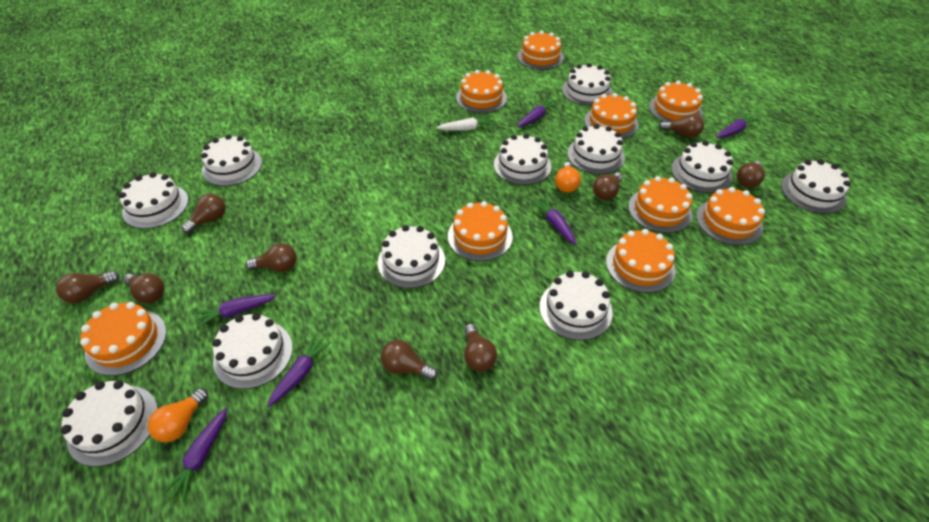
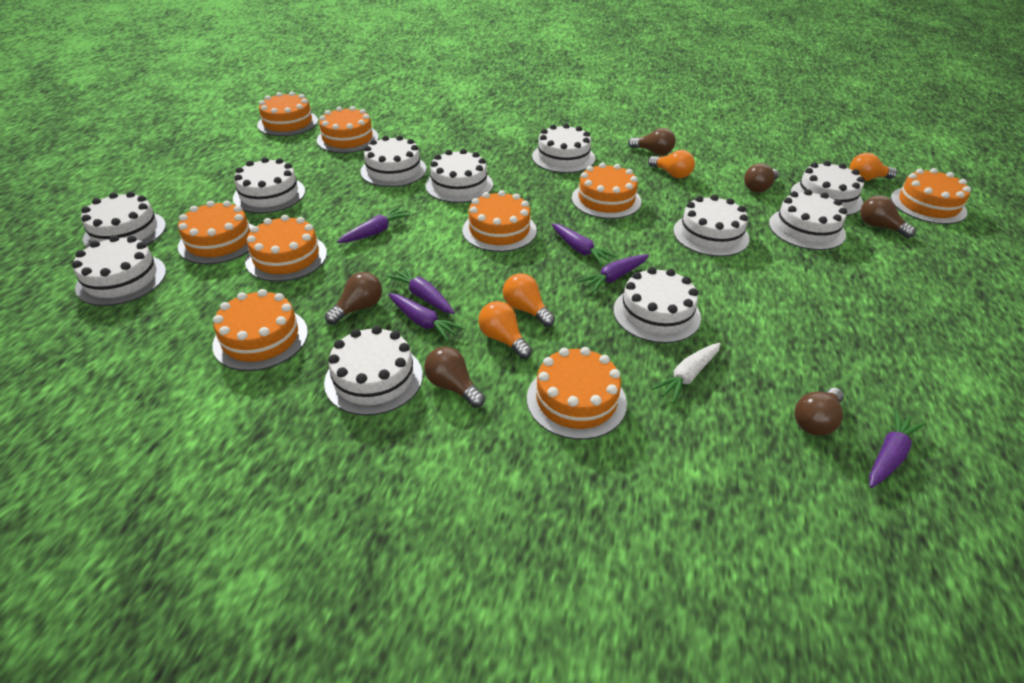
brown light bulb: [56,271,120,303] [124,273,165,303] [181,194,226,233] [246,243,297,272] [381,340,438,380] [464,324,497,372] [593,172,622,200] [659,114,704,138] [737,161,765,188] = 9 -> [325,272,382,325] [424,346,485,408] [628,128,676,155] [744,163,779,193] [795,388,844,436] [860,195,916,238] = 6
orange light bulb: [148,388,208,442] [555,162,581,192] = 2 -> [478,301,532,359] [503,273,555,327] [648,150,695,178] [849,153,897,181] = 4

